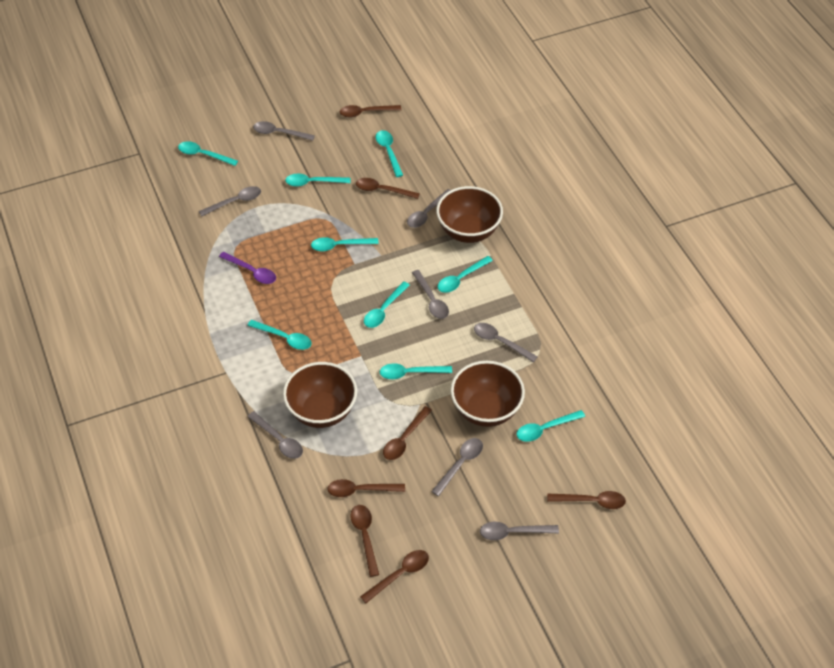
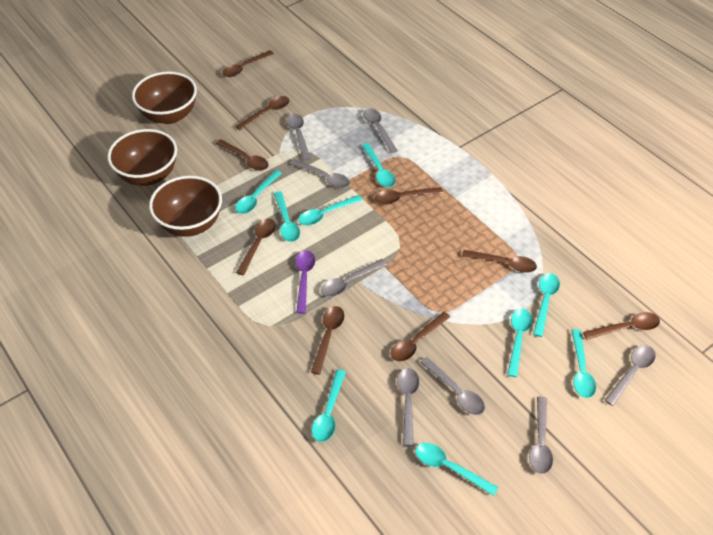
brown spoon: [327,479,405,497] [340,105,401,117] [350,505,379,577] [356,178,420,199] [360,550,429,603] [383,406,432,460] [547,491,626,509] = 7 -> [216,139,269,171] [222,50,274,77] [235,96,289,130] [236,219,276,275] [311,306,344,375] [375,187,443,204] [391,312,450,361] [462,250,537,273] [583,312,660,340] = 9

